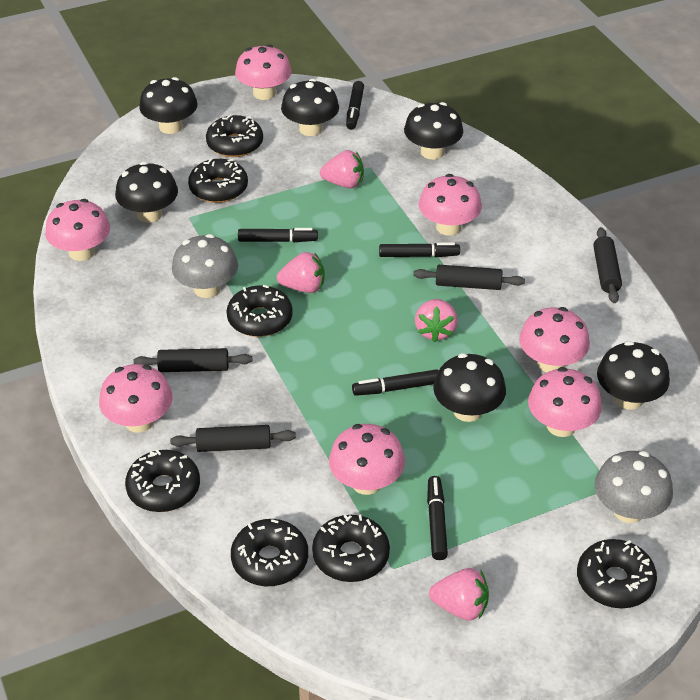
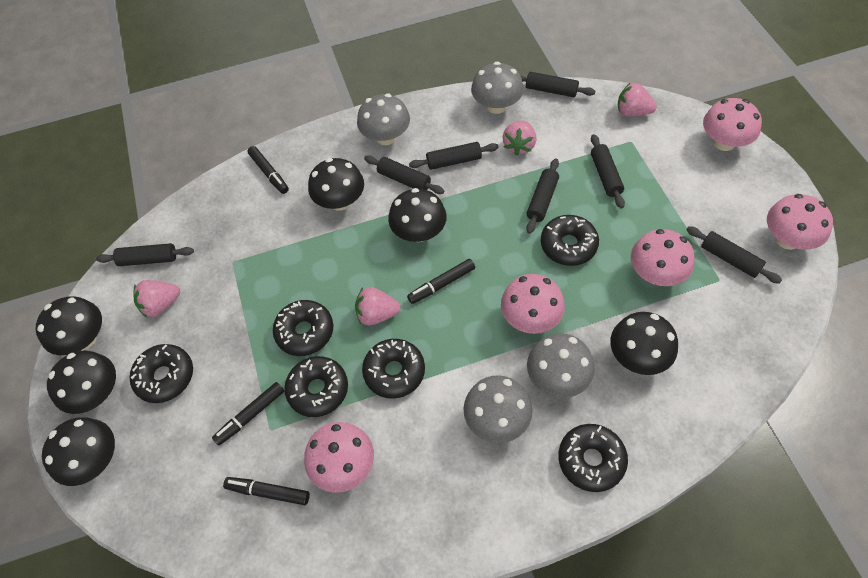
black donut: [125,449,200,512] [188,158,248,203] [206,115,263,157] [227,285,293,337] [231,519,308,586] [312,515,390,582] [577,539,657,608] = 7 -> [130,344,193,403] [273,300,333,356] [284,356,348,417] [362,339,425,398] [541,215,599,266] [558,424,628,492] = 6
black marker: [238,228,318,242] [346,81,364,130] [352,369,439,396] [379,242,460,257] [427,476,448,560] = 5 -> [212,382,284,445] [223,477,310,505] [247,146,289,194] [407,259,475,304] = 4
black rolling pin: [133,348,252,372] [170,425,296,452] [413,265,525,290] [593,227,622,303] = 4 -> [96,243,194,266] [364,155,444,194] [409,142,499,170] [520,72,596,97] [526,159,559,234] [591,134,625,209] [687,226,782,284] = 7
grey mushroom: [172,234,238,298] [594,451,673,523] = 2 -> [357,93,410,145] [463,375,533,443] [471,62,524,114] [527,333,595,398] = 4
pink mushroom: [45,199,110,261] [99,364,173,432] [235,44,292,100] [329,424,405,495] [419,174,482,236] [519,307,590,372] [528,367,602,437] = 7 -> [304,422,374,493] [501,274,565,334] [631,229,695,286] [703,98,762,151] [767,194,833,250] = 5

